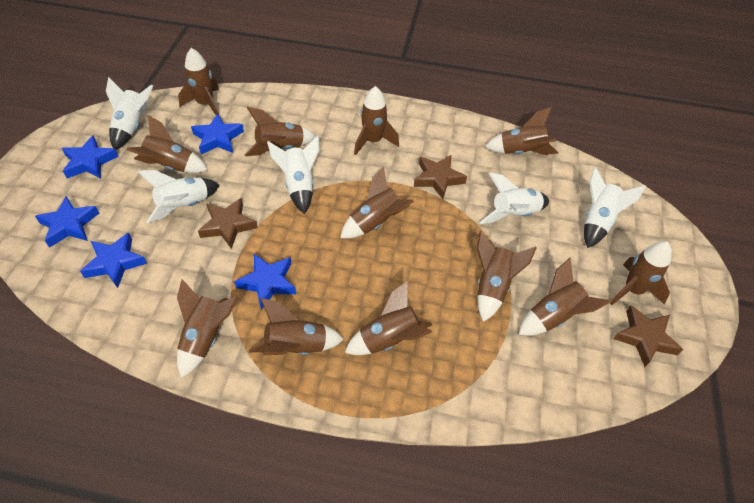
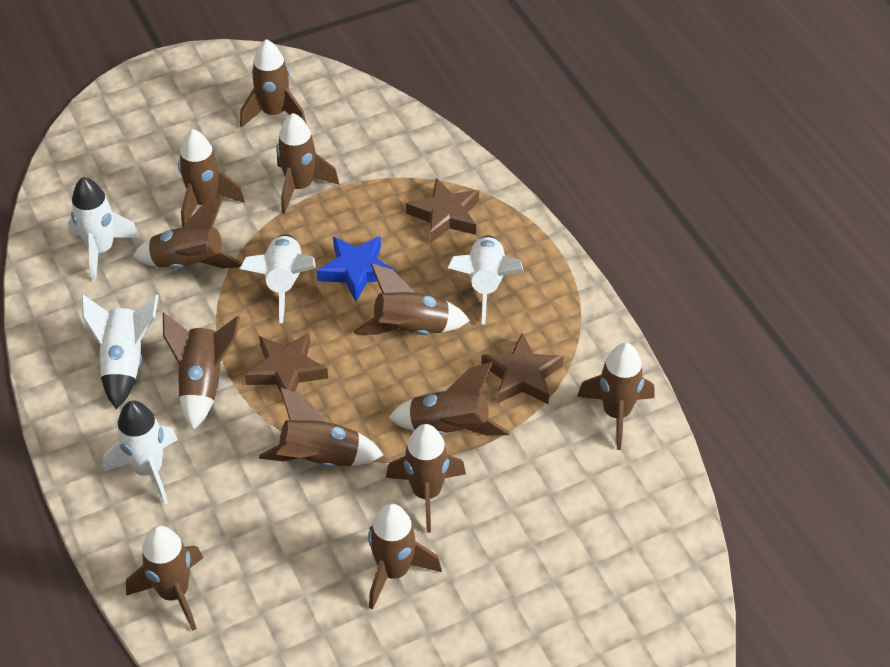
blue star: [35,196,99,248] [62,135,119,179] [80,233,147,288] [191,113,244,154] [234,254,296,310] = 5 -> [317,236,395,302] = 1

